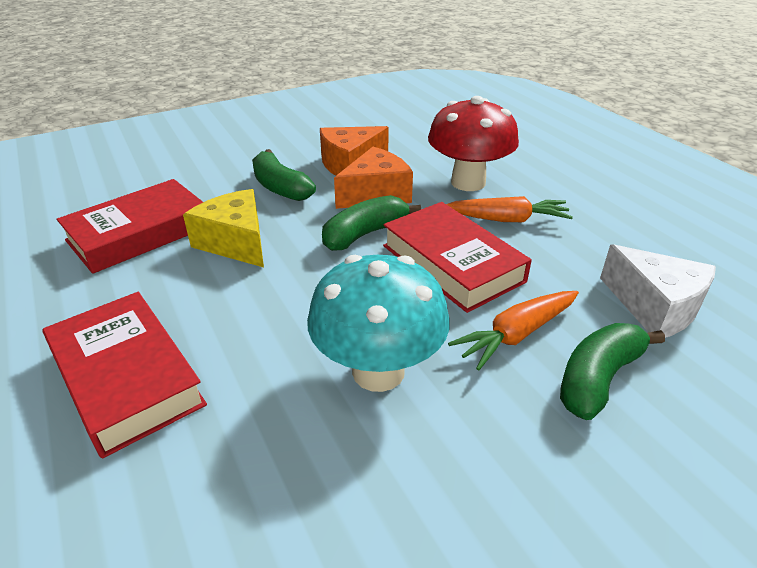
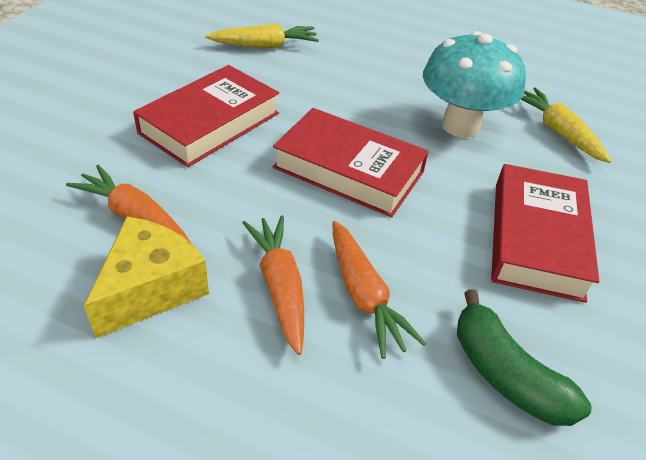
green banana: [252,149,316,201] [322,195,421,251] [560,323,665,420] = 3 -> [457,289,592,426] = 1
orange carrot: [446,196,573,222] [448,291,579,371] = 2 -> [66,165,192,244] [242,215,304,355] [332,221,426,359] = 3
orange cheese: [320,126,389,176] [334,147,413,209] = 2 -> none = 0
red mushroom: [428,96,519,191] = 1 -> none = 0
white cheese: [600,244,716,338] = 1 -> none = 0
yellow carrot: none = 0 -> [205,24,319,48] [521,87,611,163] = 2

